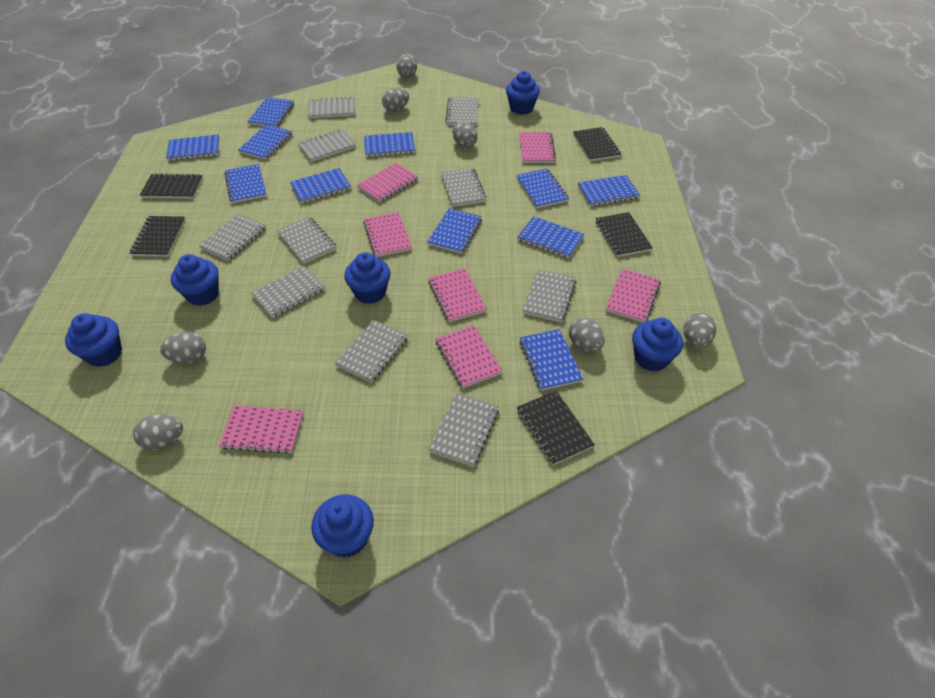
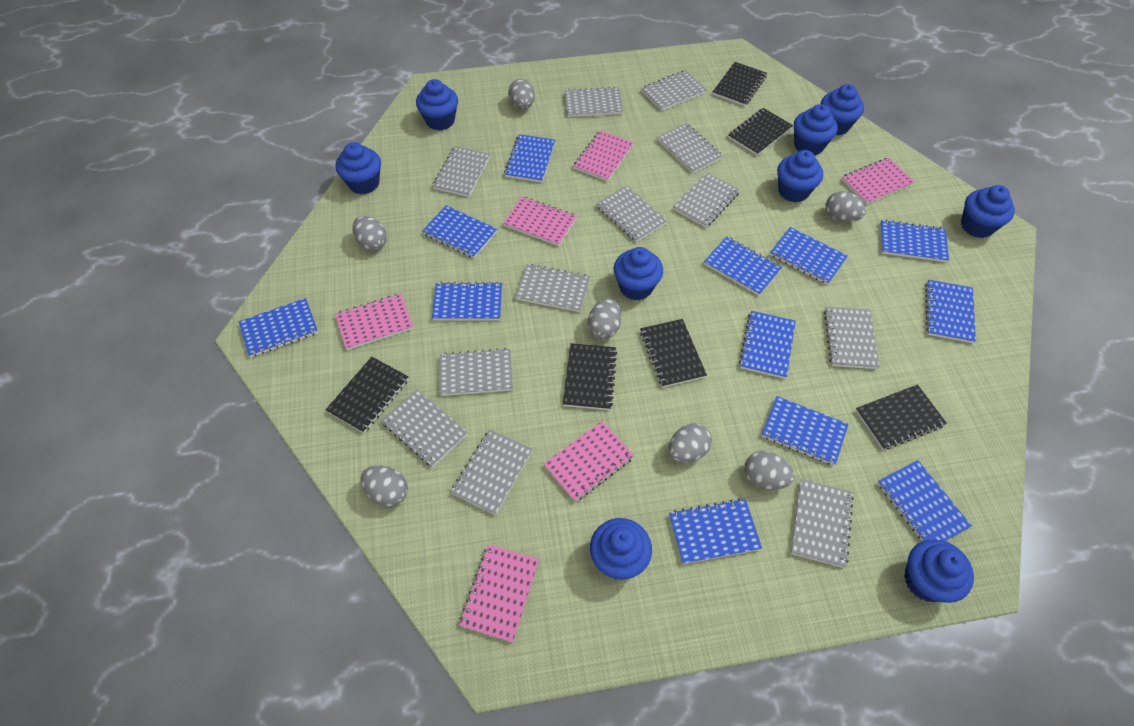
black notebook: [130,216,185,257] [140,173,203,199] [517,391,595,465] [573,127,621,161] [596,212,653,257] = 5 -> [326,357,409,433] [563,343,617,410] [640,319,707,388] [713,62,767,106] [728,108,793,156] [855,384,947,450] = 6
blue cupcake: [65,313,122,367] [171,254,219,306] [311,494,374,558] [344,252,390,304] [506,71,540,115] [632,318,683,371] = 6 -> [336,142,381,194] [416,79,458,131] [590,518,652,580] [613,247,663,300] [777,150,823,202] [794,104,838,155] [821,84,864,135] [904,539,974,603] [961,185,1015,238] = 9
blue notebook: [166,134,220,161] [224,164,267,203] [238,125,292,160] [247,97,294,127] [290,168,351,204] [364,132,415,157] [427,208,482,254] [516,168,569,208] [518,216,584,258] [519,329,583,391] [578,175,640,206] = 11 -> [239,298,318,357] [422,205,497,258] [432,282,502,320] [504,134,555,183] [669,498,762,564] [704,236,782,296] [739,311,796,379] [762,396,849,466] [770,227,848,285] [877,460,972,541] [880,220,949,262] [926,280,976,343] = 12
grey notebook: [199,214,266,261] [251,266,325,318] [277,217,336,264] [298,129,356,162] [308,96,355,118] [335,320,408,383] [428,393,499,467] [441,168,486,207] [445,97,478,126] [522,269,576,323] = 10 -> [381,390,468,467] [432,146,490,197] [440,348,513,396] [451,429,533,515] [515,264,590,312] [565,87,623,117] [596,185,667,242] [641,70,706,111] [657,123,723,173] [673,172,740,228] [791,479,854,568] [824,307,880,369] = 12
pink notebook: [219,406,304,454] [357,163,418,202] [363,212,412,257] [428,268,487,322] [435,325,503,388] [519,132,556,163] [605,269,661,322] = 7 -> [335,293,413,350] [459,544,539,642] [503,197,577,246] [544,421,634,502] [573,130,634,181] [841,158,915,205] = 6

